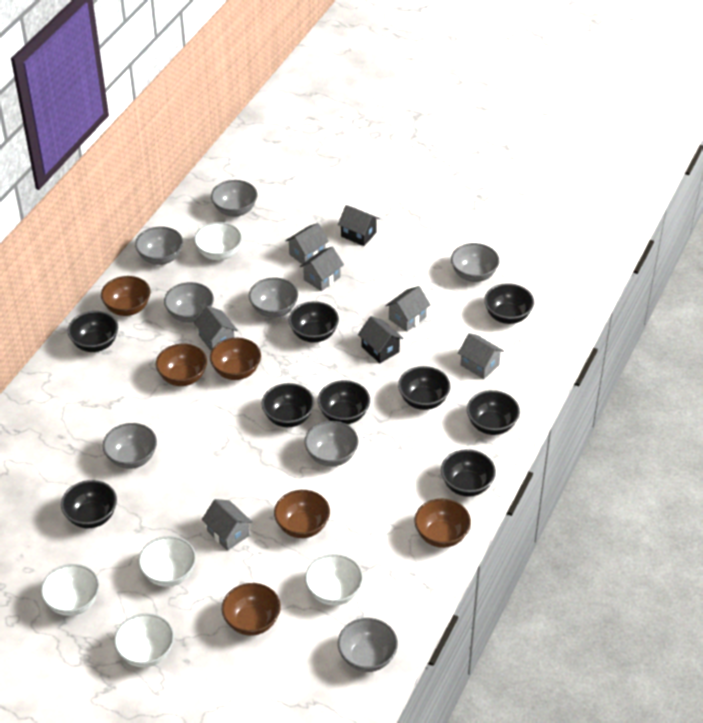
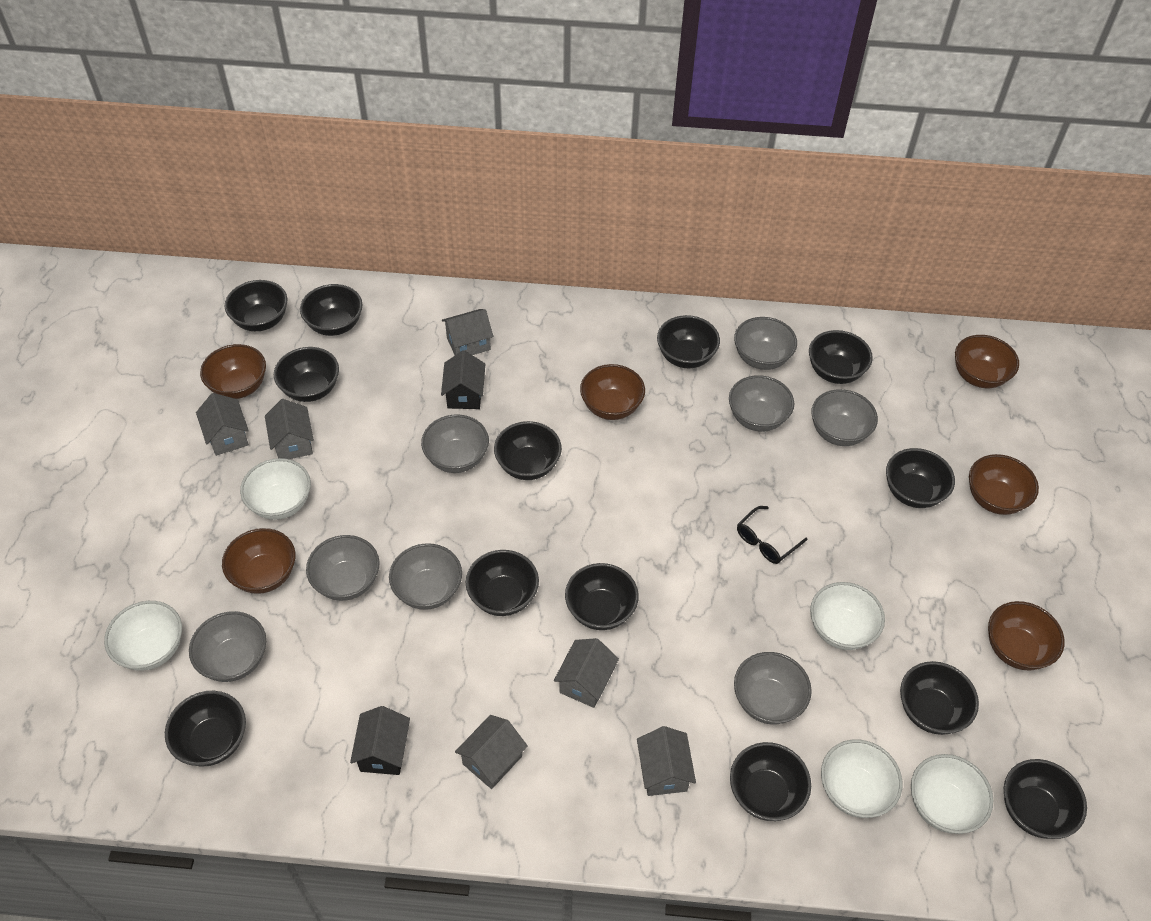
black bowl: [61,480,117,528] [68,311,118,352] [262,383,314,427] [289,301,339,343] [318,380,370,424] [398,366,451,410] [441,449,496,497] [467,390,520,435] [484,283,534,324] = 9 -> [165,691,246,767] [225,280,288,331] [274,347,339,402] [300,284,363,336] [466,550,539,616] [494,421,562,480] [565,563,639,630] [657,315,720,368] [730,742,811,821] [809,330,873,384] [886,448,955,508] [900,661,979,735] [1004,759,1087,839] = 13
black glasses: none = 0 -> [737,506,808,564] = 1

